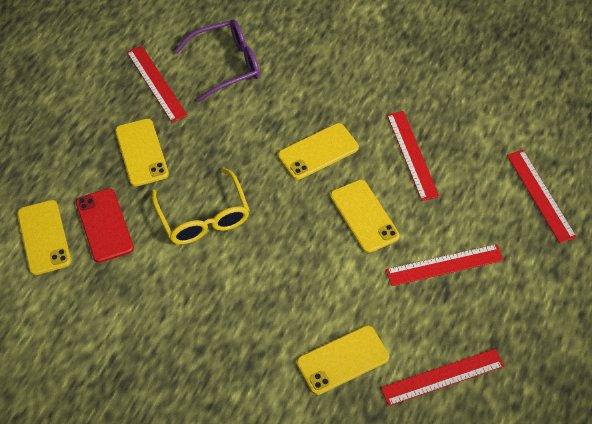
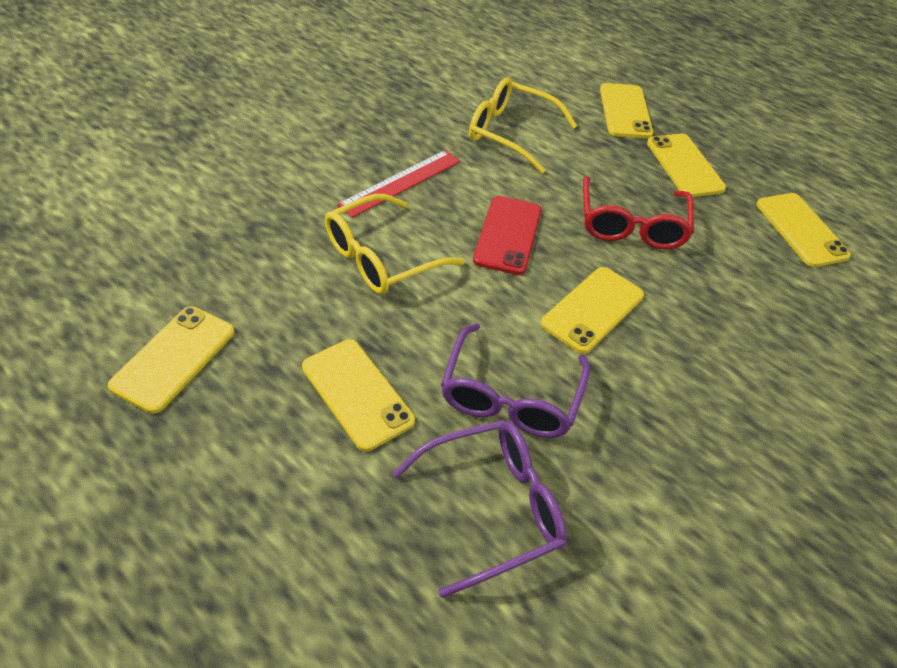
purple glasses: [175,20,260,102] = 1 -> [392,420,567,598] [441,323,590,438] = 2
red glasses: none = 0 -> [583,176,694,249] = 1
red ruler: [127,46,188,123] [381,349,504,406] [386,244,504,286] [387,111,439,201] [507,150,577,243] = 5 -> [337,150,460,218] = 1
yellow glasses: [151,167,249,244] = 1 -> [325,194,464,294] [469,78,577,174] = 2
yellow phone: [17,200,71,275] [115,119,169,186] [278,123,359,180] [297,326,389,395] [330,180,400,253] = 5 -> [108,306,234,414] [302,339,415,452] [541,267,644,354] [600,83,653,138] [647,133,726,197] [757,193,851,267] = 6

